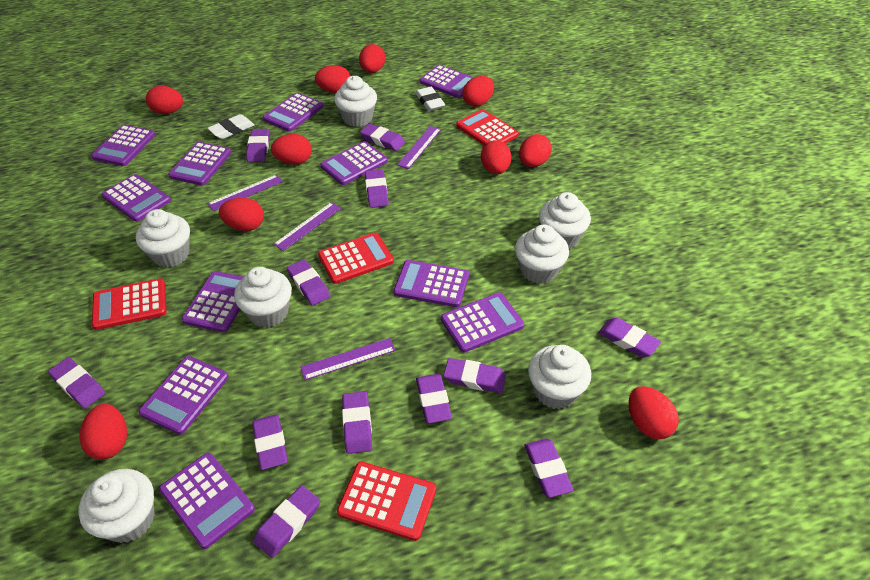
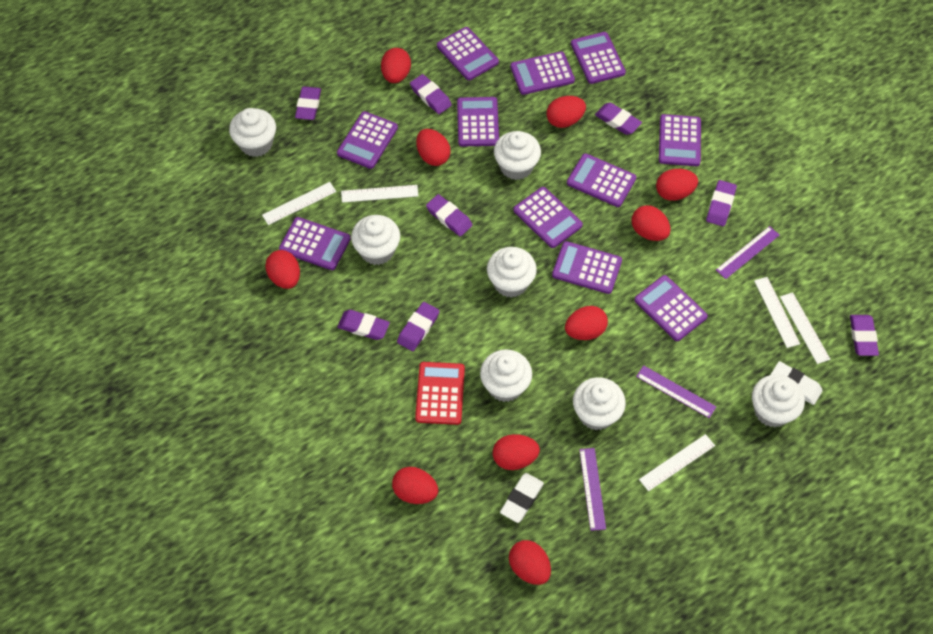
purple eraser: [48,357,105,409] [246,129,270,162] [252,414,288,470] [254,486,320,558] [287,259,330,306] [342,391,372,454] [360,124,405,151] [365,169,389,208] [416,374,452,424] [444,358,506,393] [524,438,573,498] [598,318,661,358] = 12 -> [295,87,321,120] [337,310,390,340] [397,302,439,351] [410,74,452,114] [426,194,473,236] [595,102,642,135] [706,180,737,226] [850,315,879,356] = 8
purple ruler: [208,174,283,211] [273,202,341,251] [300,338,396,380] [397,126,441,169] = 4 -> [579,448,606,531] [636,365,716,418] [716,226,780,279] = 3
red calculator: [92,278,166,330] [318,233,394,284] [337,462,436,541] [456,109,519,146] = 4 -> [415,362,465,425] = 1
white ruler: none = 0 -> [262,182,336,225] [341,185,418,203] [639,434,715,491] [754,277,800,348] [780,292,830,364] = 5

